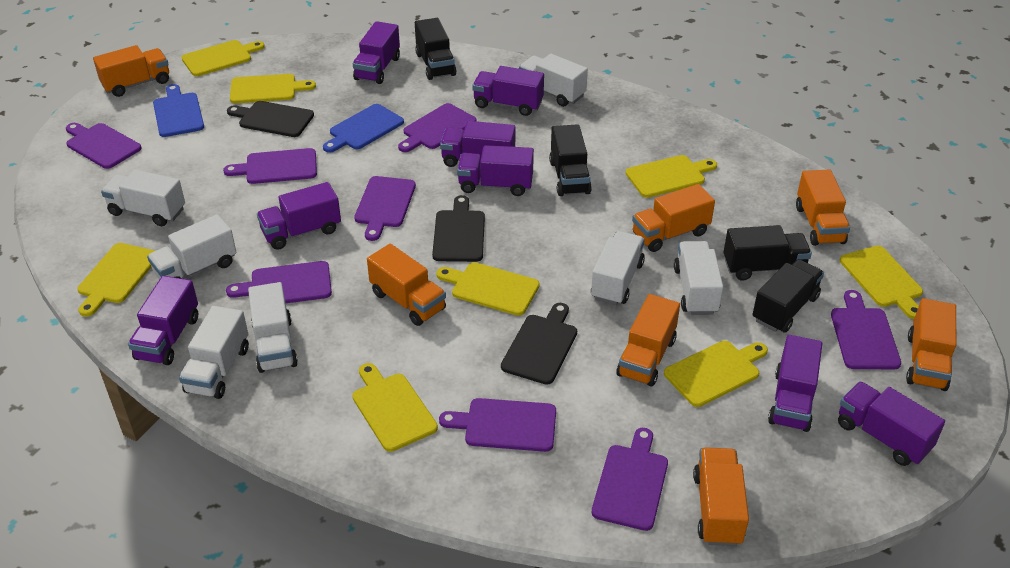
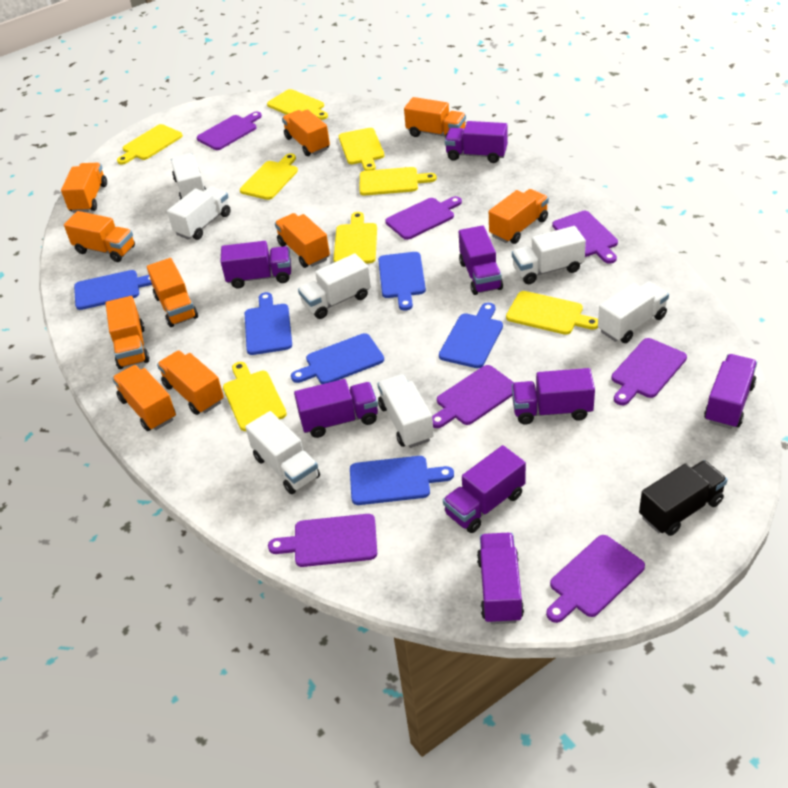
black cutting board: [227,101,314,137] [432,195,485,262] [501,303,577,385] = 3 -> none = 0
black truck: [415,18,456,80] [549,124,592,196] [724,225,812,281] [752,259,824,332] = 4 -> [639,460,728,536] = 1
blue cutting board: [153,84,204,137] [323,104,404,153] = 2 -> [74,270,152,310] [245,292,292,355] [291,333,384,384] [350,456,454,505] [378,252,426,311] [439,303,503,368] = 6
orange truck: [93,45,169,97] [367,244,446,326] [616,294,680,387] [632,184,715,252] [693,447,749,546] [796,169,850,246] [906,298,956,391] = 7 -> [61,163,107,213] [64,211,135,262] [106,296,150,369] [112,365,176,431] [147,258,198,327] [157,351,224,415] [275,213,330,268] [282,109,330,156] [404,97,466,138] [489,189,549,244] = 10
purple cutting board: [66,123,142,169] [223,148,317,184] [226,261,332,303] [354,176,416,241] [398,103,477,152] [439,398,556,452] [592,428,668,531] [831,290,901,369] = 8 -> [197,112,262,150] [268,514,377,567] [385,196,462,240] [432,365,514,428] [546,535,645,623] [552,211,618,264] [611,338,687,405] = 7

